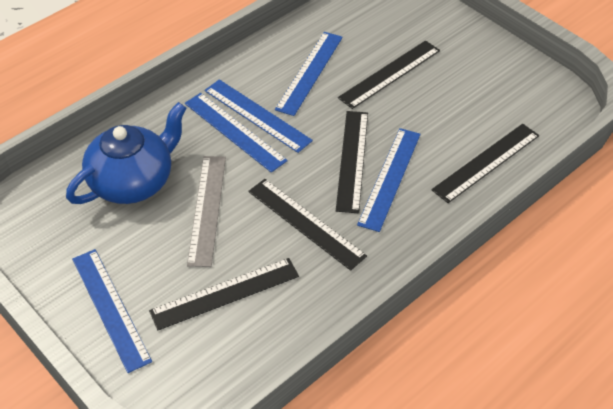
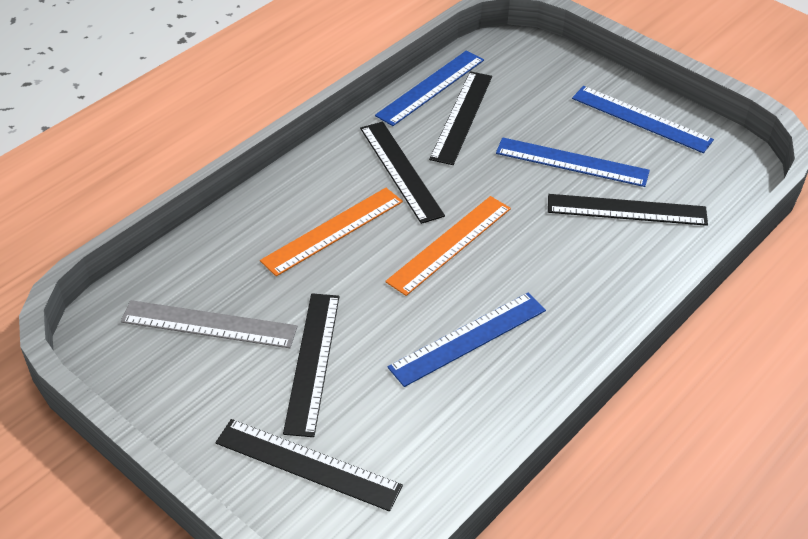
blue ruler: [72,249,152,373] [185,93,288,173] [205,79,313,153] [275,32,343,116] [357,128,421,232] = 5 -> [375,50,484,126] [388,292,546,387] [496,137,650,187] [572,86,714,153] = 4
blue teapot: [66,102,187,204] = 1 -> none = 0
orange ruler: none = 0 -> [260,188,403,276] [385,196,511,296] = 2

